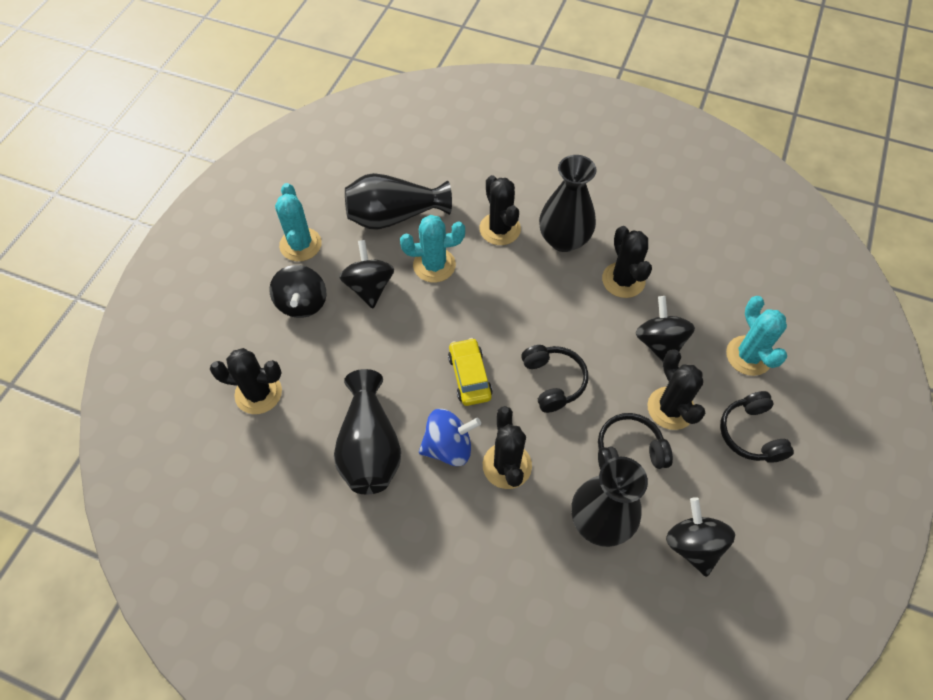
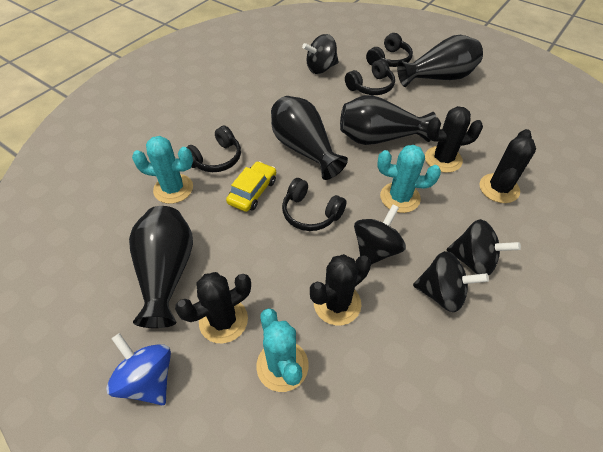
black cactus: [210,348,282,414] [479,175,521,245] [483,406,532,489] [602,226,652,298] [647,349,705,430] = 5 -> [175,272,251,343] [310,254,371,325] [425,106,483,173] [479,129,536,203] = 4
black headphones: [521,345,588,413] [598,413,673,470] [720,391,794,463] = 3 -> [186,126,241,172] [282,178,346,231] [345,59,395,95] [366,33,413,67] = 4

